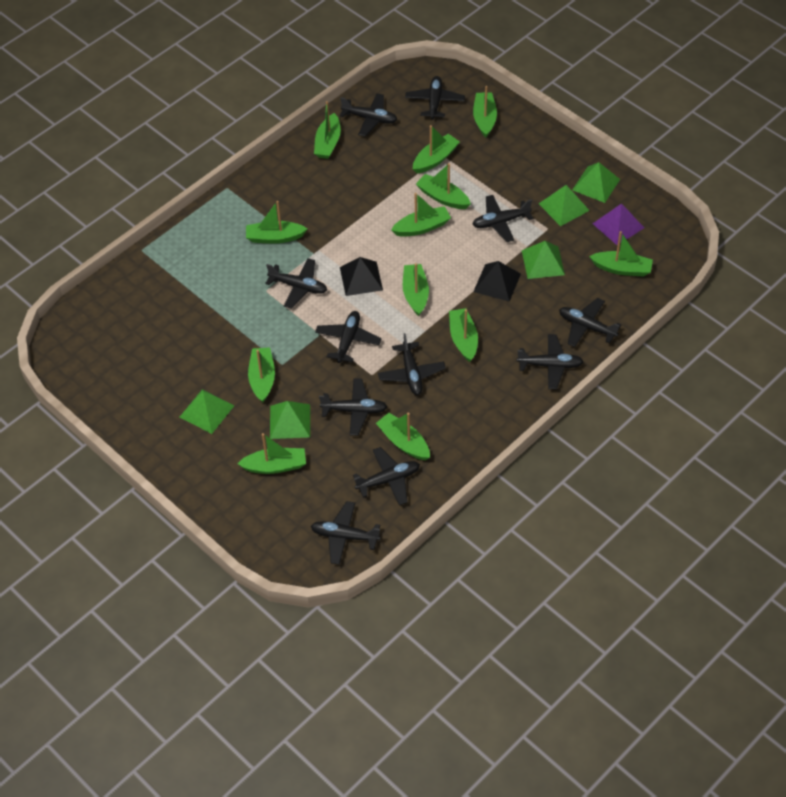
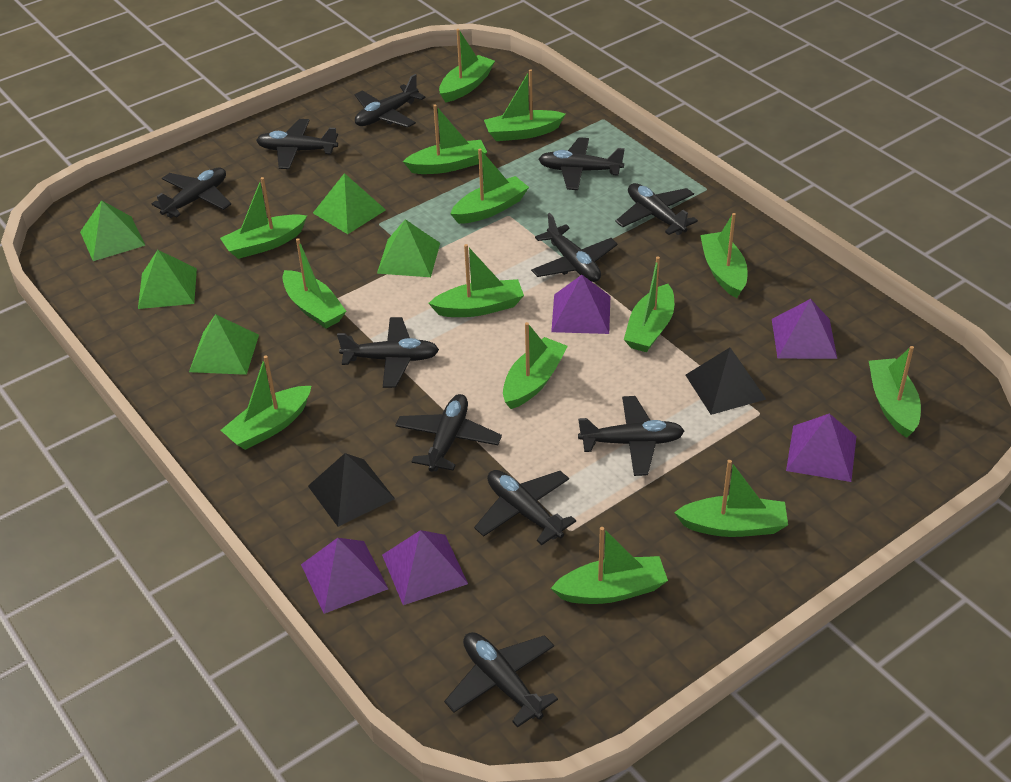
green boat: [237,433,306,474] [246,201,307,244] [248,347,275,402] [314,101,341,159] [376,413,430,460] [391,193,451,237] [403,263,429,316] [413,125,460,174] [416,163,471,209] [449,308,478,362] [473,86,497,138] [589,231,653,277] = 12 -> [220,177,307,259] [221,355,311,450] [283,238,346,329] [403,104,487,174] [428,244,524,317] [439,29,495,103] [450,149,529,224] [484,69,566,141] [503,322,568,409] [551,527,668,604] [624,256,674,352] [674,460,788,537] [700,213,748,298] [869,346,921,438] = 14
purple pyramid: [592,203,644,245] = 1 -> [301,538,388,614] [382,530,468,605] [551,275,610,334] [772,299,837,359] [786,413,857,482] = 5

